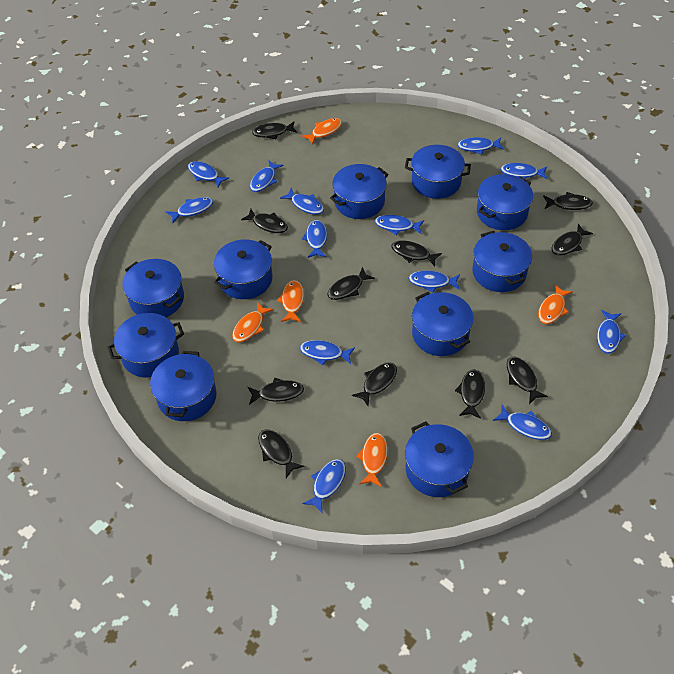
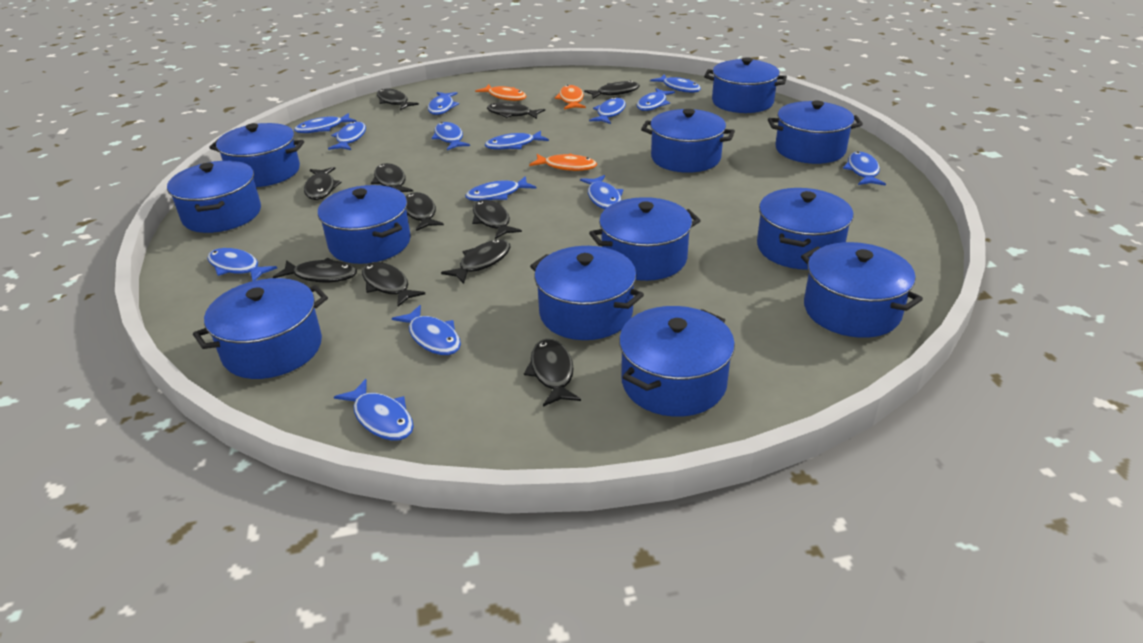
blue fish: [166,197,213,223] [188,161,230,187] [250,160,284,192] [280,188,324,215] [300,340,355,365] [302,220,327,258] [302,459,346,514] [374,215,424,235] [408,271,460,293] [457,137,504,154] [493,405,552,440] [500,163,547,179] [597,310,626,353] = 13 -> [207,248,277,281] [294,113,356,133] [328,122,366,150] [334,379,414,441] [392,305,461,355] [428,92,459,115] [432,122,470,150] [465,176,536,201] [485,130,549,150] [580,175,623,209] [589,97,626,124] [637,88,675,111] [650,75,701,93] [843,151,886,186] = 14
blue pot: [108,313,184,378] [122,259,184,317] [150,351,217,421] [214,239,272,299] [330,164,389,219] [405,145,471,199] [405,422,474,497] [412,292,473,356] [472,231,532,292] [477,174,533,230] = 10 -> [167,161,261,233] [193,278,328,379] [209,123,304,187] [318,185,411,264] [530,246,644,340] [589,197,701,281] [619,306,735,417] [641,109,735,173] [704,57,787,113] [757,188,854,270] [768,101,863,164] [801,242,923,338] = 12
orange fish: [232,302,274,342] [277,280,304,322] [302,118,342,145] [356,433,388,487] [538,284,573,324] = 5 -> [475,84,527,101] [529,153,597,171] [555,85,586,109] = 3

